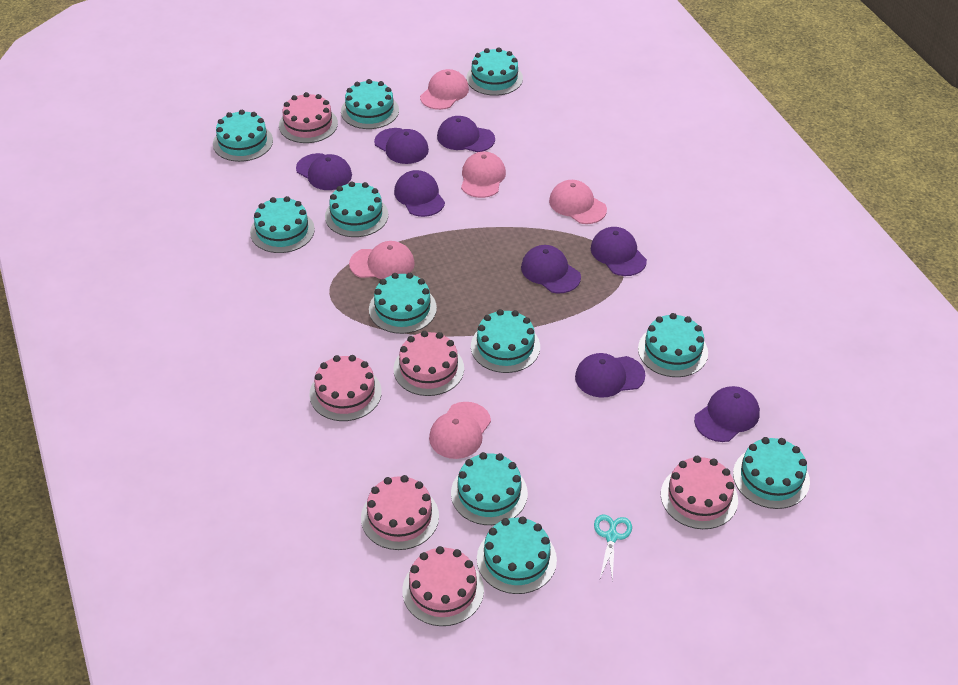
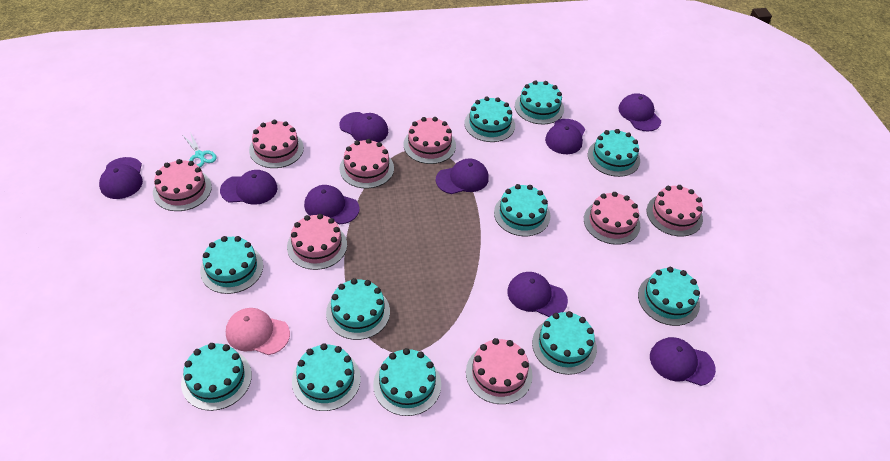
pink cake: [279,92,338,143] [309,355,382,421] [361,475,439,550] [394,331,464,396] [402,546,484,626] [661,456,738,529] = 6 -> [153,159,212,211] [249,120,304,168] [287,214,347,270] [339,139,394,188] [403,117,456,164] [466,338,533,404] [584,192,640,245] [647,185,703,236] = 8
pink cap: [349,241,415,279] [420,69,469,110] [429,402,491,459] [461,152,506,198] [549,180,607,224] = 5 -> [226,308,290,355] = 1
purple cap: [296,153,352,190] [374,128,429,164] [394,170,445,217] [437,116,495,152] [521,245,581,293] [575,353,645,398] [591,227,647,276] [694,386,760,442] = 8 -> [99,157,143,199] [220,170,277,205] [304,185,360,224] [339,112,388,142] [436,158,489,194] [507,272,568,317] [545,119,585,154] [618,93,661,132] [650,337,716,386] = 9

